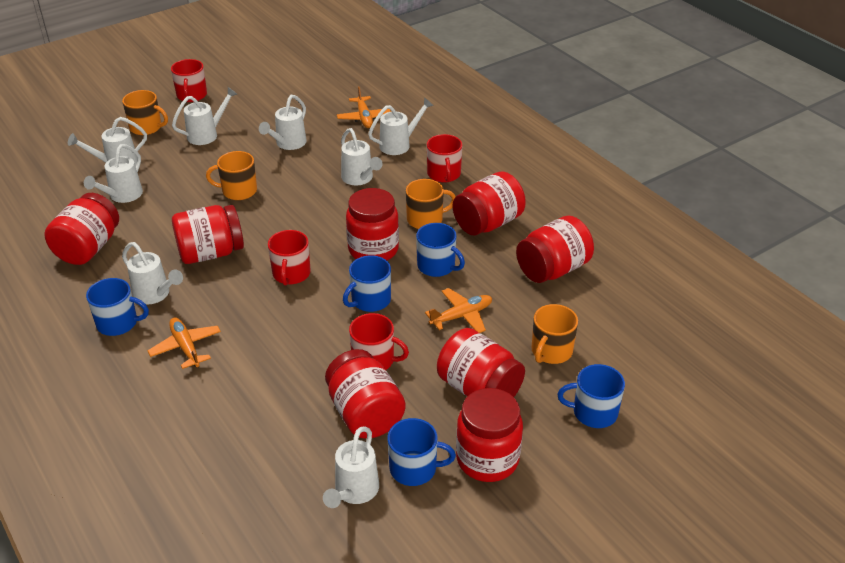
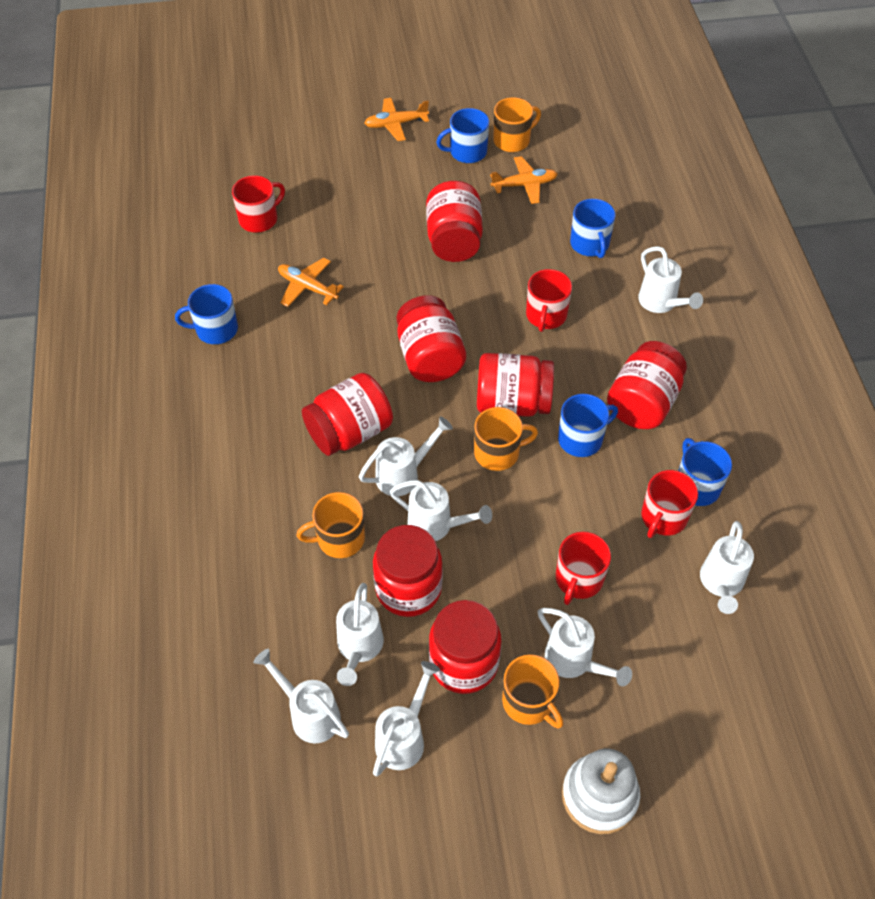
red jar: [44,193,119,265] [172,205,244,264] [325,349,406,439] [346,188,399,260] [437,328,525,397] [453,171,526,235] [456,388,523,482] [516,216,594,283] = 8 -> [302,373,393,456] [373,525,443,617] [397,295,466,382] [426,181,483,262] [429,600,501,694] [477,353,554,417] [607,341,687,429] = 7
white stacking toy: none = 0 -> [562,749,640,834] = 1

